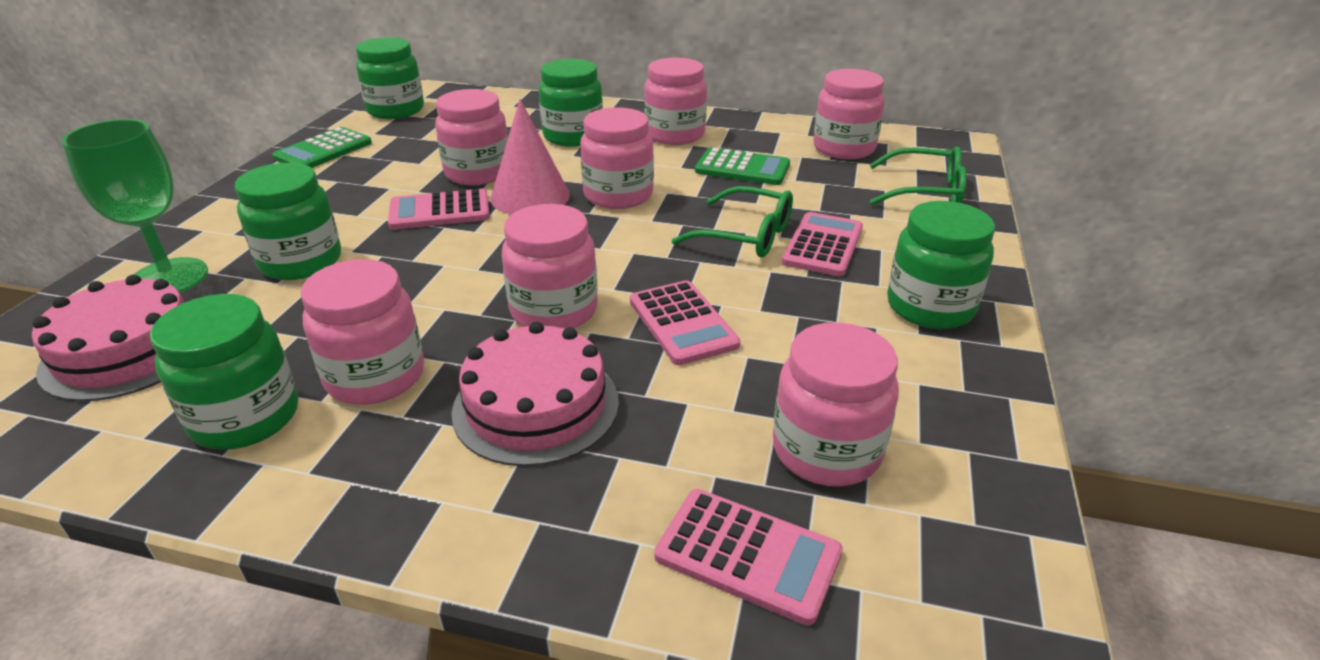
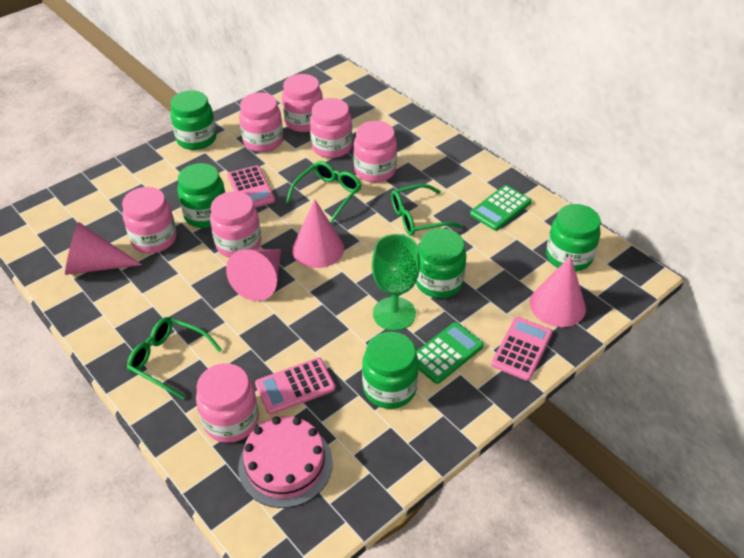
green glasses: [671,186,793,258] [870,147,966,205] = 2 -> [127,317,222,400] [286,161,361,224] [391,184,462,236] = 3
pink cake: [32,275,185,402] [451,322,619,466] = 2 -> [238,416,332,508] = 1
pink calculator: [388,189,490,230] [630,280,740,365] [654,489,843,626] [782,212,863,276] = 4 -> [227,166,275,208] [255,358,335,415] [491,317,553,381] = 3
pink cone: [490,99,570,214] = 1 -> [65,222,142,275] [226,249,281,301] [292,199,344,268] [530,256,586,327] = 4

